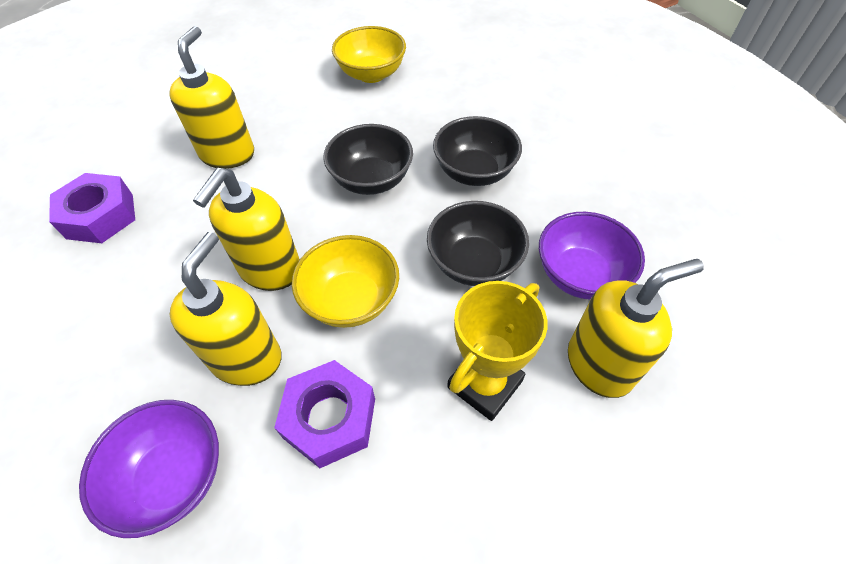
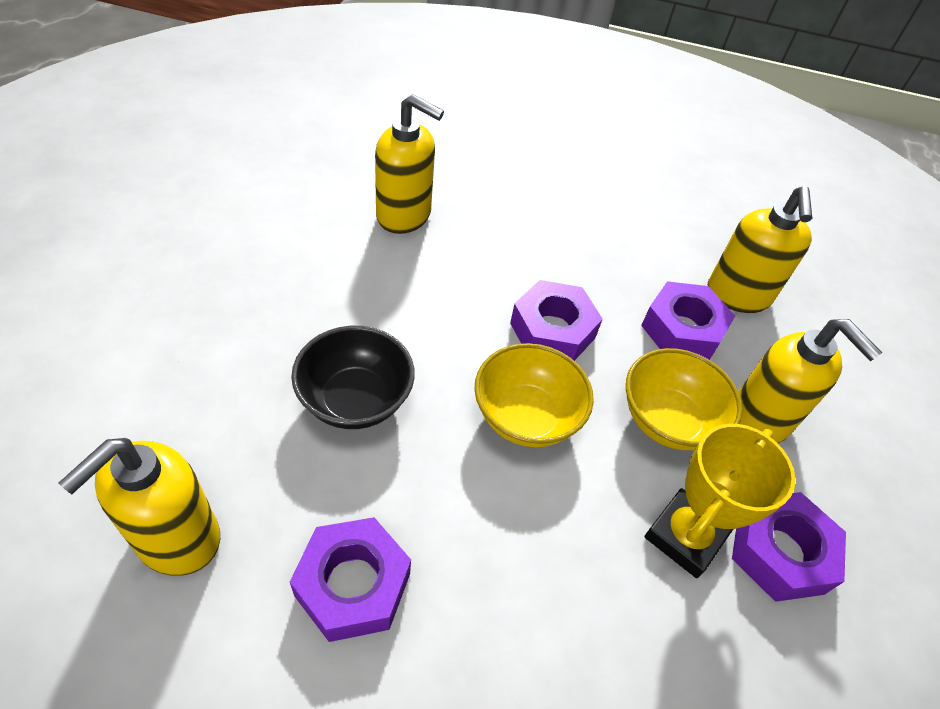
black bowl: [323,124,413,195] [427,201,529,286] [433,116,522,186] = 3 -> [291,326,415,429] = 1
purple bowl: [79,400,219,538] [539,212,645,300] = 2 -> none = 0
purple nut: [49,173,135,243] [274,360,375,468] = 2 -> [290,517,411,642] [510,280,603,361] [641,281,735,360] [732,492,846,602] = 4

